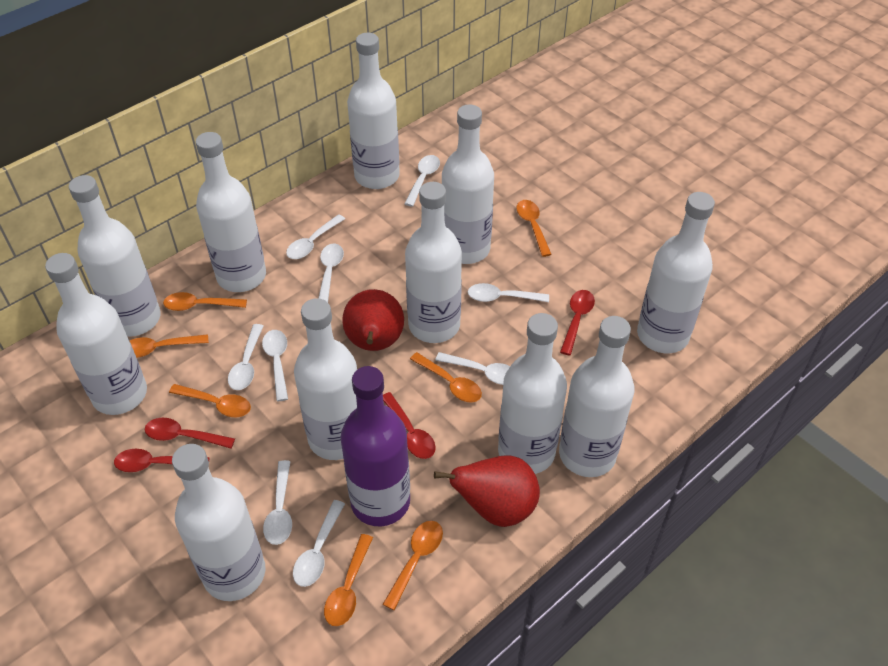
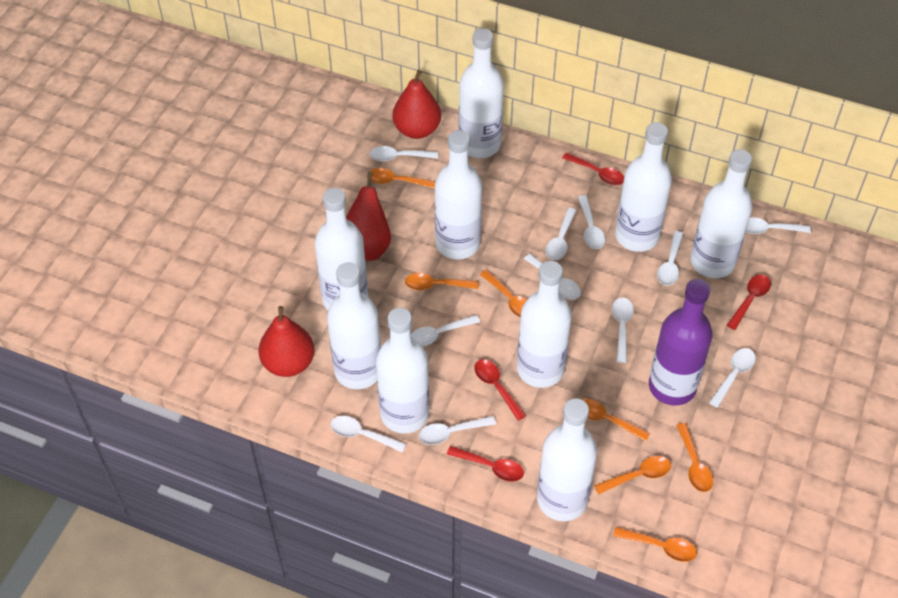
red pear: [342,289,404,351] [434,455,540,527] = 2 -> [258,306,315,377] [346,172,391,261] [393,70,441,139] = 3
white bottle: [45,253,147,415] [69,175,161,337] [172,444,266,601] [196,132,266,292] [294,298,357,460] [347,33,400,189] [405,182,462,343] [442,104,494,264] [498,313,567,474] [559,316,635,477] [637,192,715,353] = 11 -> [315,188,368,310] [327,262,381,389] [376,308,429,434] [435,130,482,259] [459,28,504,158] [517,261,572,388] [537,398,597,521] [615,122,672,252] [690,149,752,278] = 9
white spoon: [228,324,263,390] [262,330,288,401] [263,460,292,545] [286,214,345,259] [293,500,345,587] [319,243,344,302] [404,155,440,207] [435,352,510,385] [468,283,549,302] = 9 -> [330,416,406,453] [370,146,438,162] [411,315,480,346] [419,416,496,445] [524,254,581,300] [546,208,576,260] [578,195,605,249] [612,298,634,363] [657,231,683,285] [709,348,756,408] [746,217,811,234] = 11

